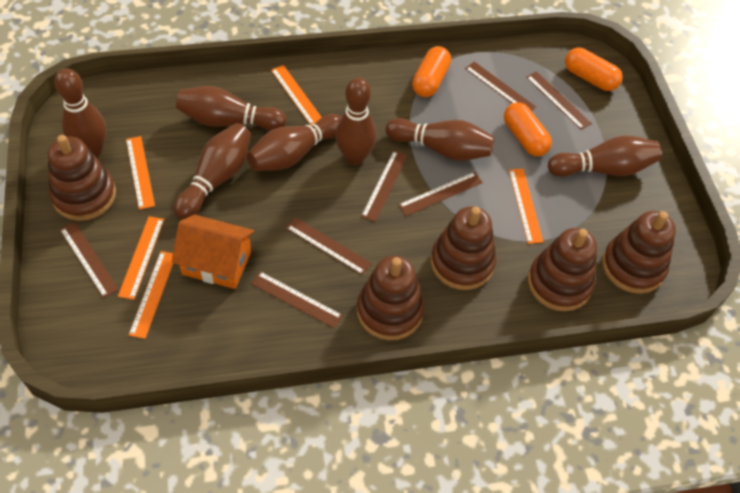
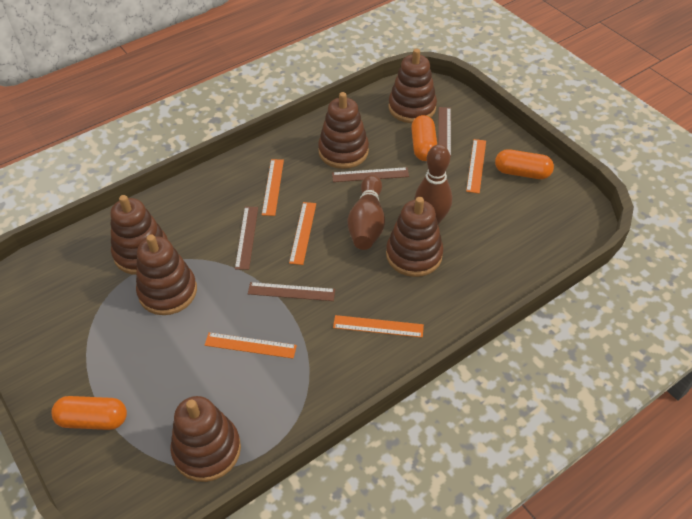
brown bowling pin: [54,68,107,157] [174,123,251,219] [176,86,287,131] [247,114,342,171] [335,78,377,165] [386,118,495,161] [548,136,661,177] = 7 -> [347,175,385,250] [414,144,452,225] = 2
brown ruler: [60,222,119,298] [251,271,343,328] [286,217,372,275] [361,150,408,222] [398,172,483,216] [465,62,536,111] [526,71,592,130] = 7 -> [235,207,258,270] [248,282,335,301] [332,167,409,182] [438,107,451,157] = 4
brown stacking toy: [48,135,116,221] [357,256,424,340] [431,207,496,290] [528,228,597,311] [602,211,676,294] = 5 -> [110,195,168,275] [136,234,197,315] [171,396,241,482] [318,92,369,169] [386,197,443,277] [388,48,437,123] = 6
orange house: [172,215,255,289] = 1 -> none = 0

